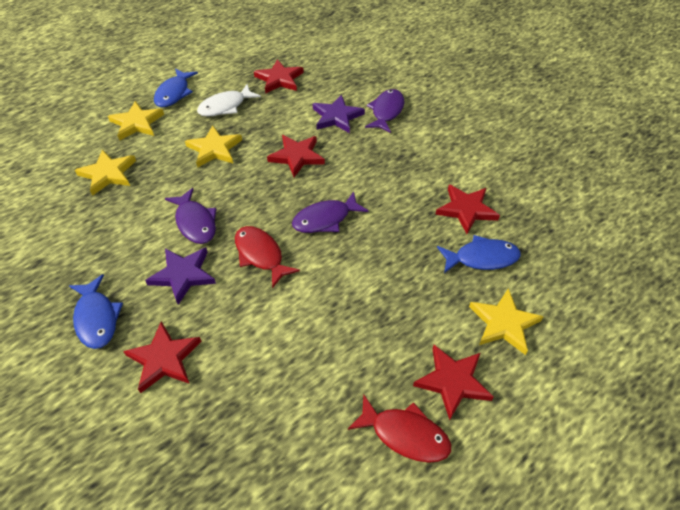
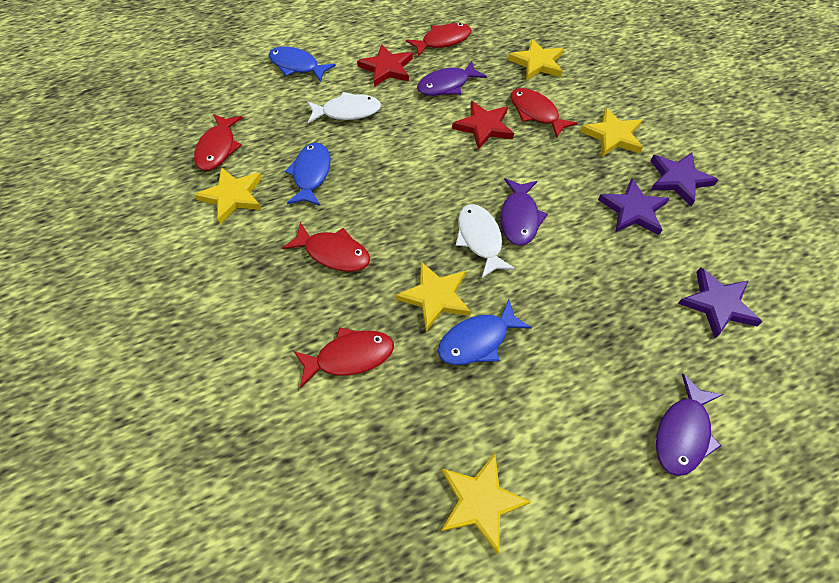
purple star: [145,247,216,305] [313,95,365,133] = 2 -> [598,178,670,235] [650,153,718,206] [678,267,762,338] = 3
red fish: [235,226,300,288] [348,394,451,463] = 2 -> [194,114,243,171] [282,222,370,272] [294,327,394,388] [406,23,472,57] [510,88,578,138] = 5
red star: [123,321,202,393] [254,59,304,93] [267,135,325,177] [413,345,494,420] [435,185,500,234] = 5 -> [357,44,413,87] [452,101,514,150] = 2
white fish: [197,84,261,117] = 1 -> [307,92,381,123] [456,204,516,279] = 2
yellow star: [75,150,136,196] [108,101,164,141] [185,125,242,168] [469,288,544,355] = 4 -> [195,167,262,224] [396,262,471,331] [441,454,531,554] [508,39,563,80] [580,108,643,157] = 5

